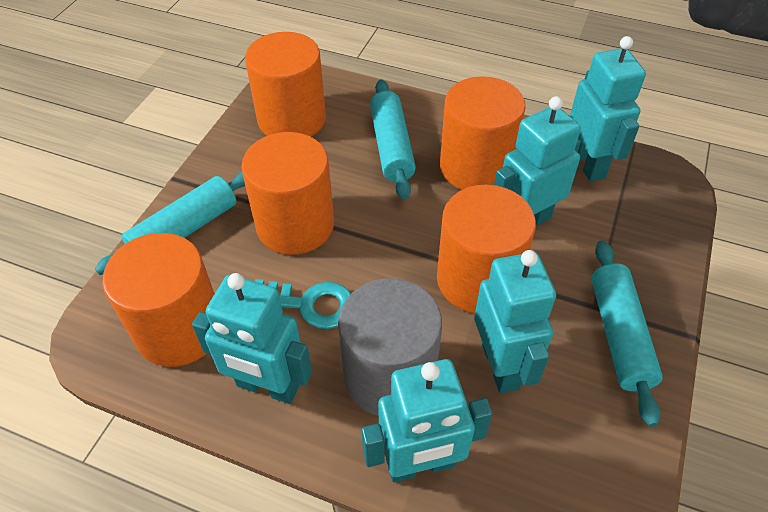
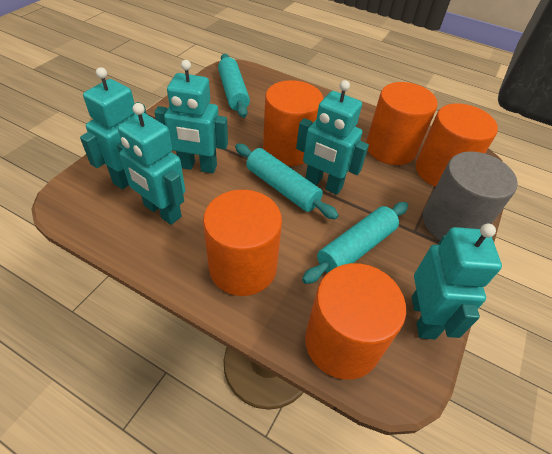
turquoise key: [255,279,351,329] = 1 -> none = 0

